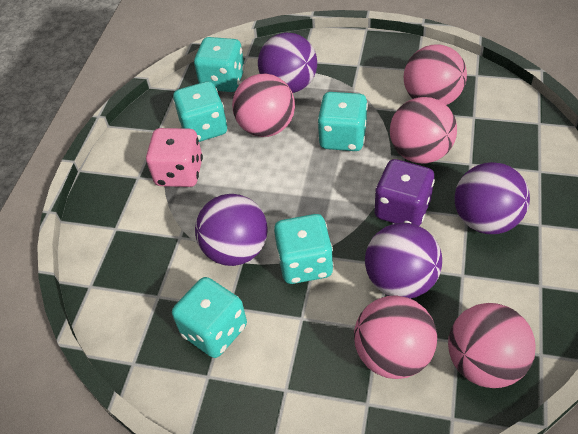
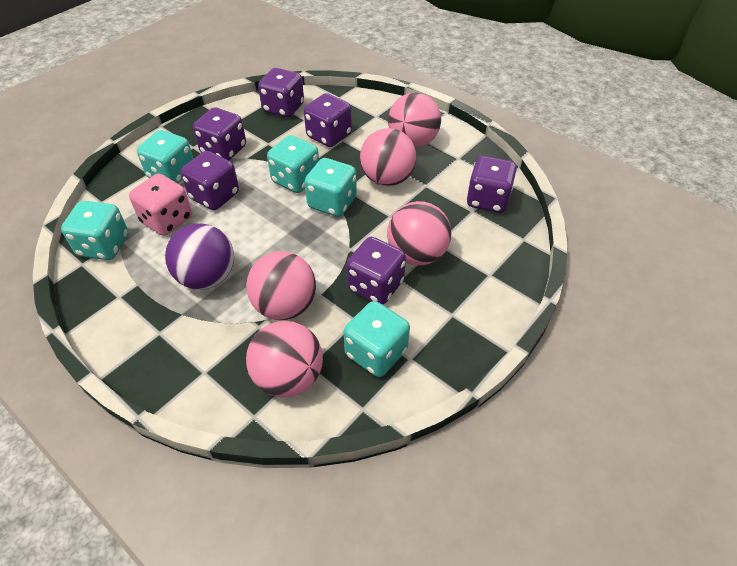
purple ball: [195,194,268,266] [258,33,317,93] [365,223,442,298] [455,162,530,234] = 4 -> [165,223,234,290] = 1
purple dice: [374,159,435,226] = 1 -> [181,151,239,210] [193,107,246,160] [258,68,304,118] [304,93,352,147] [346,237,406,305] [466,156,517,213] = 6

